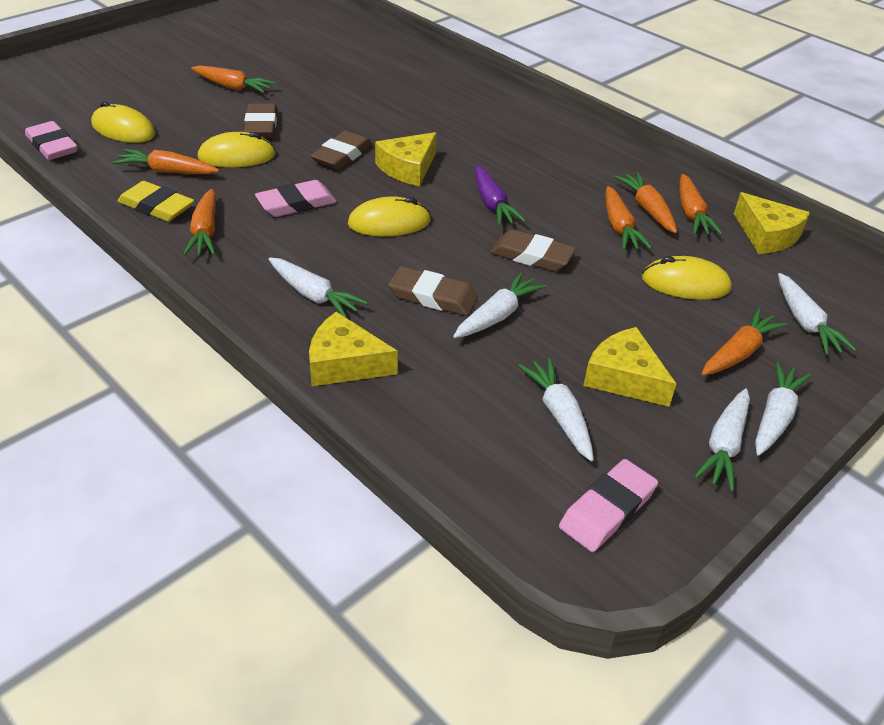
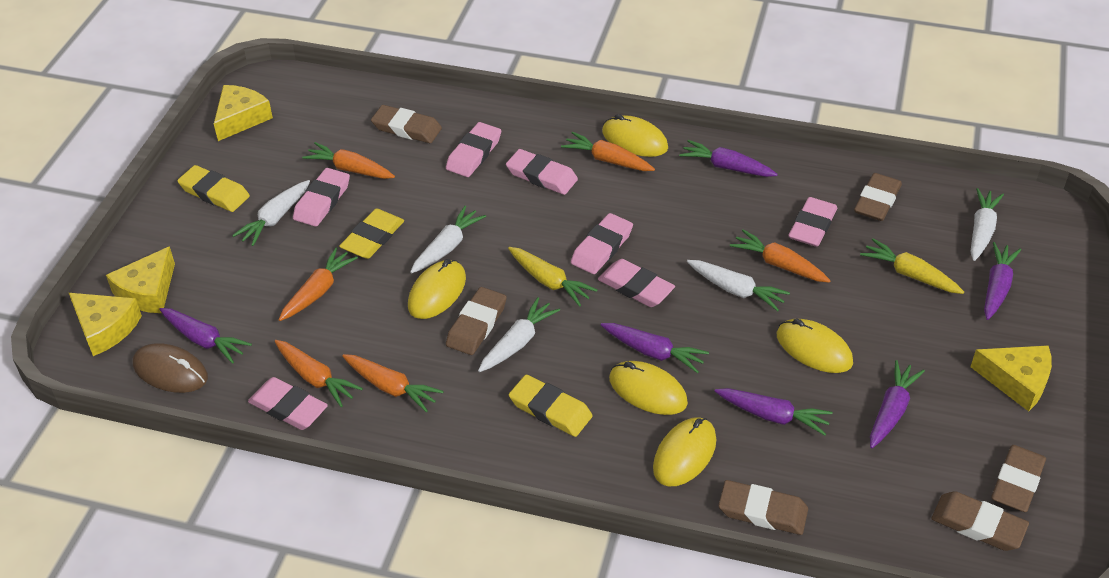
brown eraser: [244,104,277,138] [310,131,372,170] [388,266,478,316] [490,229,576,272] = 4 -> [371,105,442,143] [446,287,507,355] [718,480,808,535] [854,173,902,221] [931,491,1029,551] [991,445,1046,512] = 6
brown mouse: none = 0 -> [133,343,208,393] = 1
orange carrot: [113,149,219,174] [183,189,216,256] [191,65,276,93] [605,186,652,250] [614,172,677,233] [680,174,723,235] [702,308,787,375] = 7 -> [274,340,363,407] [279,247,358,321] [302,142,395,179] [342,354,444,413] [561,132,655,171] [730,229,831,283] = 6
pink eraser: [25,121,78,160] [255,180,337,217] [559,459,658,552] = 3 -> [248,377,328,430] [293,168,350,227] [446,122,501,177] [506,149,578,195] [571,213,633,274] [598,259,675,307] [788,197,837,247] = 7
purple carrot: [475,165,526,226] = 1 -> [159,308,252,364] [601,323,709,373] [679,140,778,177] [715,388,833,436] [870,360,925,449] [984,242,1021,320] = 6
white carrot: [269,258,368,318] [453,272,546,338] [518,358,594,462] [694,389,750,492] [755,362,811,456] [778,273,856,355] = 6 -> [232,180,310,246] [410,206,486,273] [478,297,560,372] [687,260,790,311] [971,188,1004,261] = 5
yellow carrot: none = 0 -> [508,247,598,307] [860,238,964,294] = 2
yellow eraser: [118,181,194,222] = 1 -> [177,165,250,212] [339,209,404,259] [509,375,593,437] = 3
yellow mouse: [91,101,156,143] [198,132,276,167] [348,196,431,236] [642,256,732,300] = 4 -> [408,259,466,319] [602,114,668,157] [609,361,688,415] [653,417,716,486] [777,319,853,373] = 5

